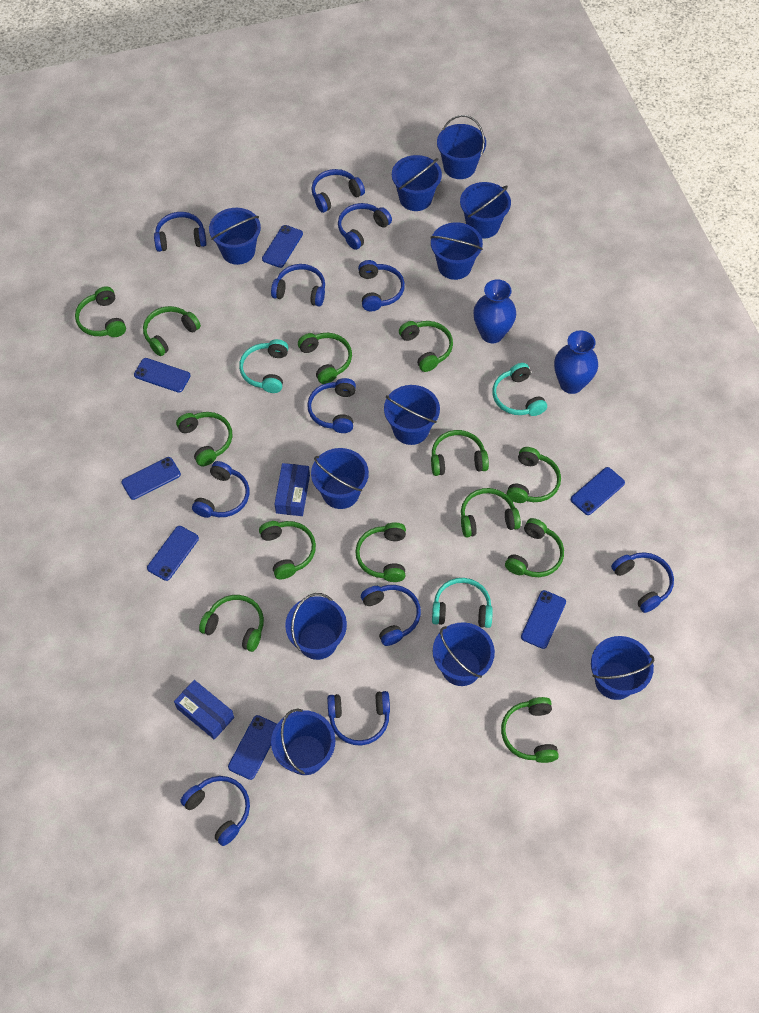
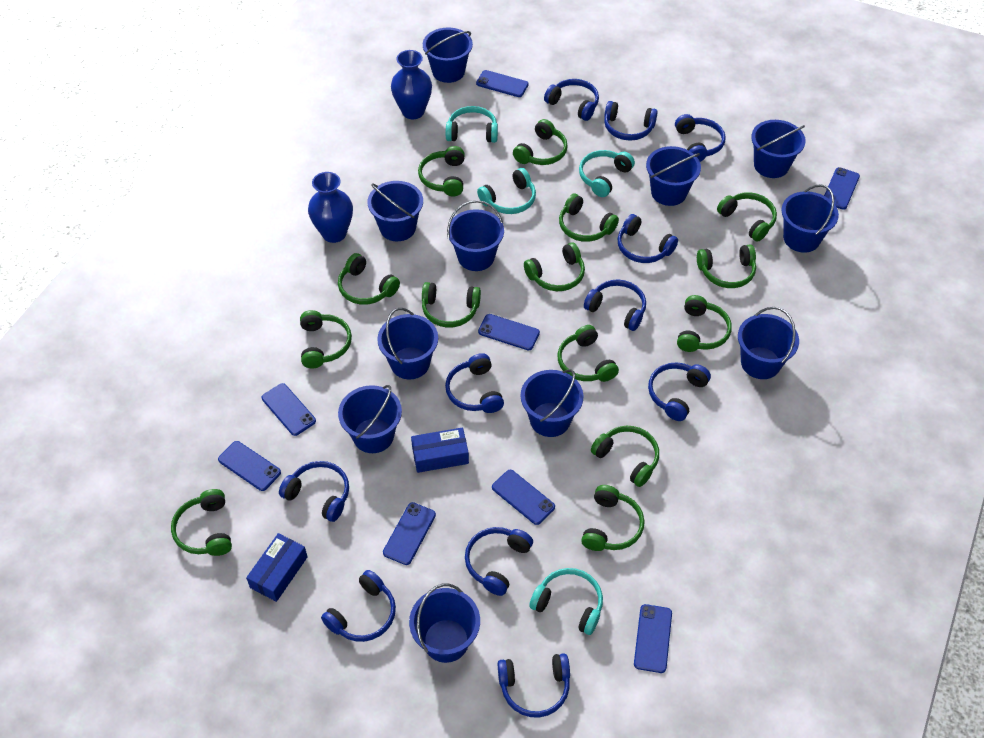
blue phone: [121,457,181,500] [134,358,191,393] [147,526,199,581] [228,715,277,780] [262,225,303,268] [521,590,566,649] [571,467,625,515] = 7 -> [218,441,281,491] [262,383,316,436] [383,502,436,565] [476,70,529,97] [478,314,540,350] [492,470,555,525] [634,604,672,673] [824,167,860,210] = 8
green headphones: [75,286,126,337] [143,306,201,356] [176,412,232,466] [199,595,264,652] [259,521,316,579] [298,333,352,384] [355,522,406,582] [399,321,453,372] [431,430,489,476] [461,488,521,537] [501,697,559,763] [505,518,564,577] [507,447,561,503] = 13 -> [171,489,232,556] [300,310,352,368] [338,253,400,305] [418,146,465,197] [422,282,481,327] [513,119,568,165] [524,242,585,291] [558,325,619,382] [559,194,619,242] [581,485,645,551] [591,426,659,487] [677,295,732,352] [697,244,756,288] [717,192,777,242] = 14
turquoise headphones: [239,339,288,393] [432,578,493,628] [492,363,547,416] = 3 -> [446,106,498,143] [477,168,536,214] [530,568,603,635] [579,150,635,197] = 4

